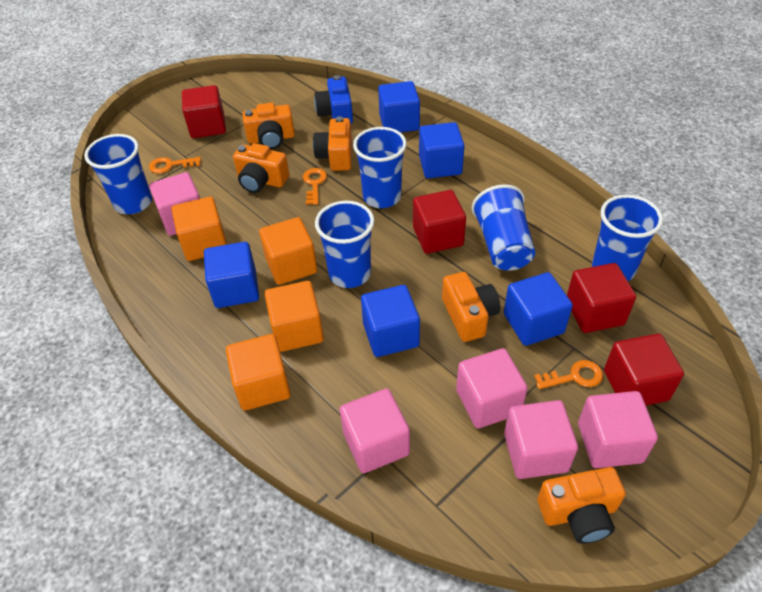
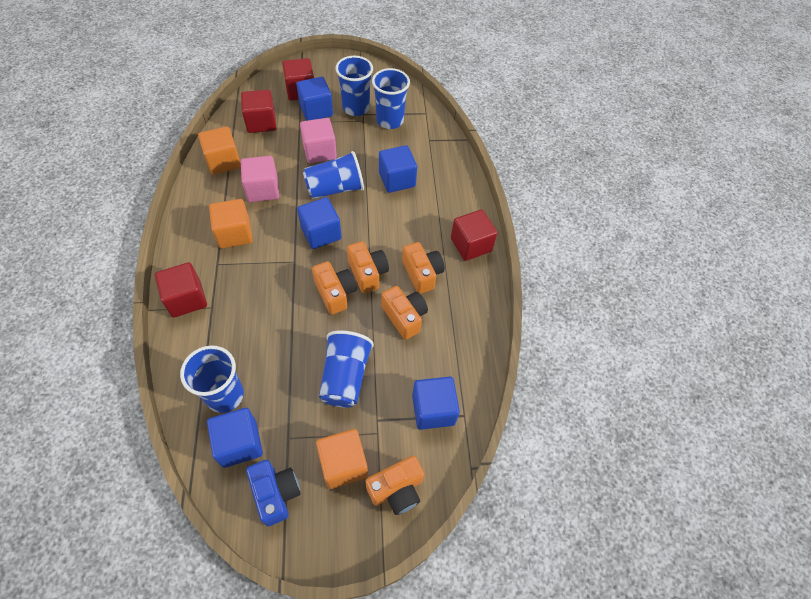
orange cube: [171,197,227,261] [226,334,291,410] [259,217,317,285] [265,281,324,352] = 4 -> [198,126,241,174] [209,199,253,248] [316,429,368,489] = 3
orange key: [149,157,201,174] [303,168,327,205] [534,360,603,389] = 3 -> none = 0
pink cube: [149,172,200,236] [340,389,410,473] [456,348,528,429] [504,400,578,479] [578,391,658,468] = 5 -> [241,156,279,202] [300,118,337,163] = 2

